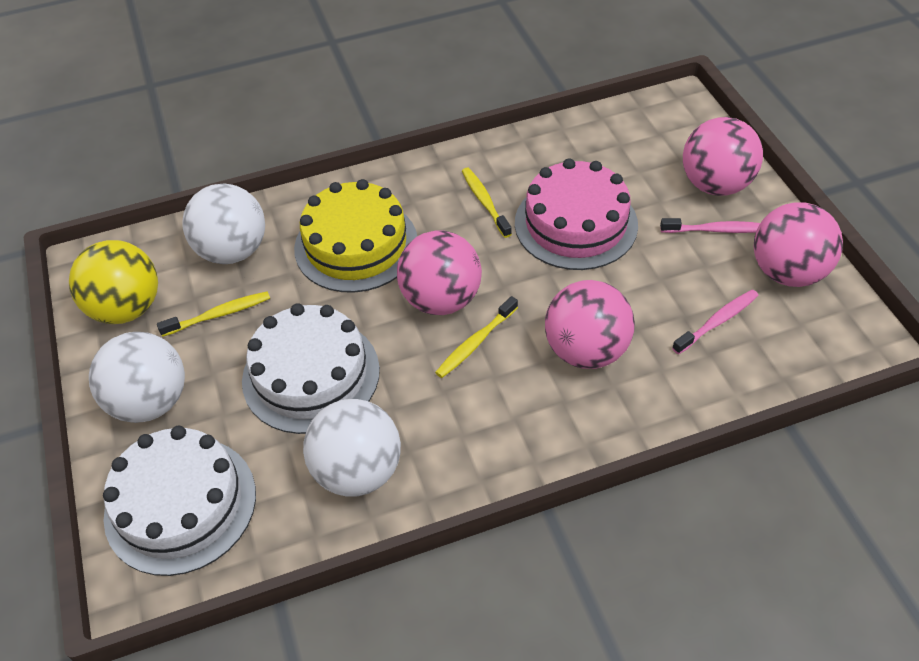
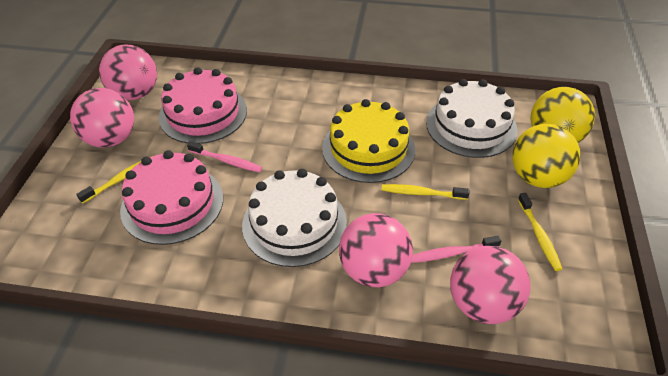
pink cake: [515,158,638,270] = 1 -> [120,150,223,245] [159,67,247,144] = 2
white ball: [89,332,185,423] [182,183,265,264] [303,399,401,497] = 3 -> none = 0
yellow ball: [69,240,158,324] = 1 -> [512,124,580,188] [531,87,595,143] = 2

